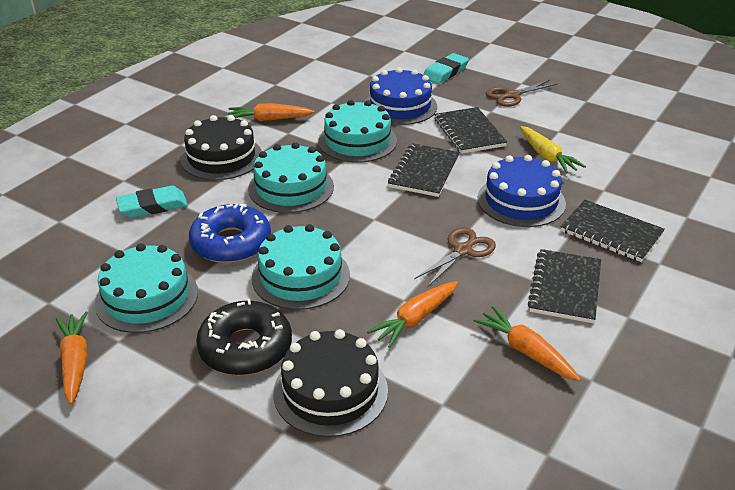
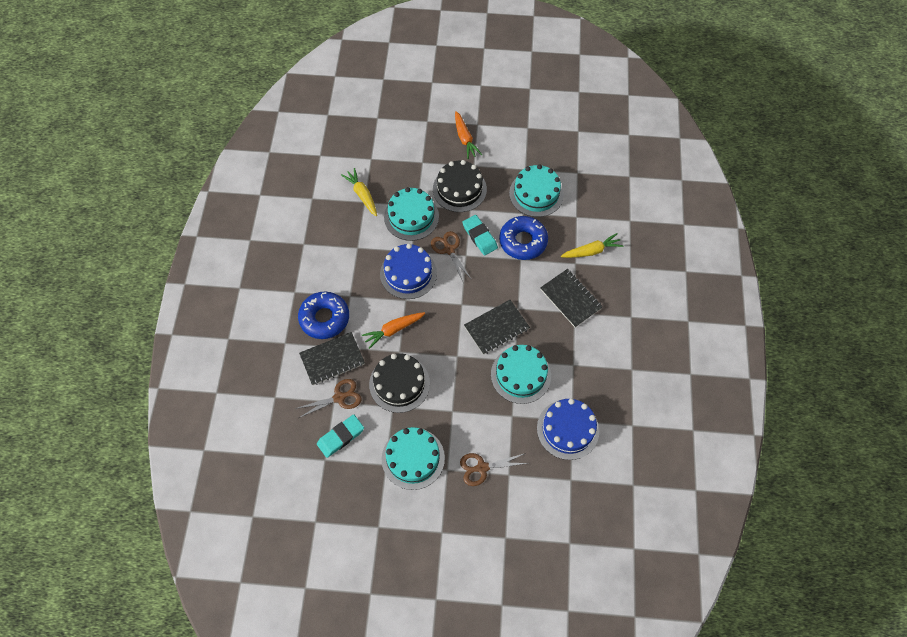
black donut: [196,299,292,375] = 1 -> none = 0
black notebook: [388,143,460,197] [434,107,507,154] [528,249,601,323] [560,200,665,262] = 4 -> [299,332,365,385] [464,300,530,355] [540,269,603,327] = 3
blue donut: [189,203,271,263] = 1 -> [298,291,349,339] [499,216,548,260] = 2
brown scissors: [414,227,496,288] [486,80,557,107] = 2 -> [295,379,361,418] [431,231,472,282] [460,453,528,486] = 3
orange carrot: [56,312,88,405] [228,103,314,121] [367,281,458,348] [473,306,581,382] = 4 -> [362,312,425,349] [455,111,482,159] = 2
yellow carrot: [520,126,586,174] = 1 -> [341,168,377,217] [561,233,624,258] = 2

